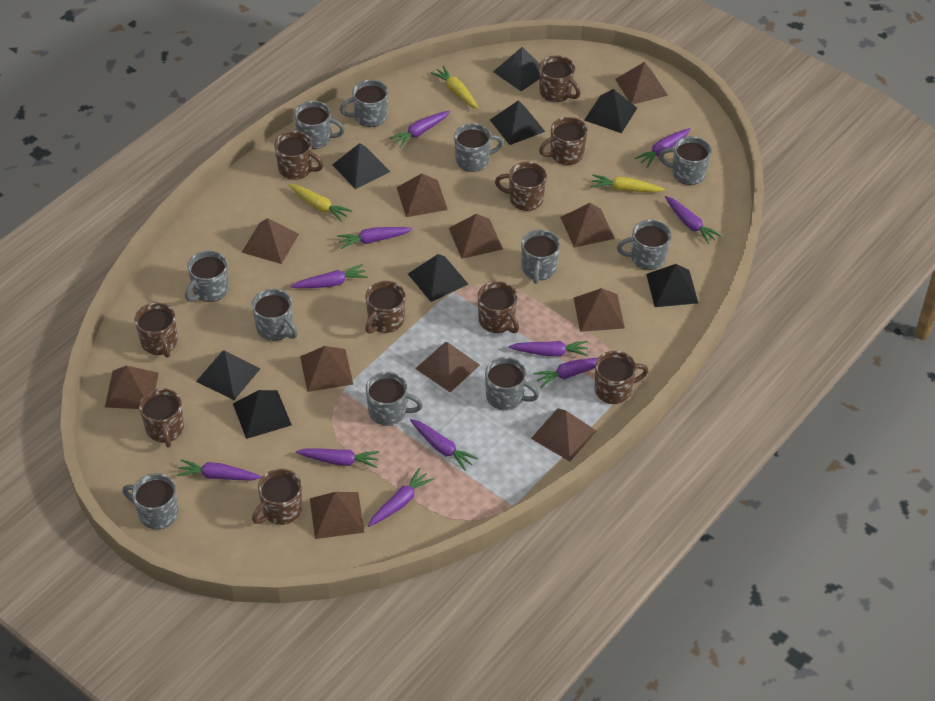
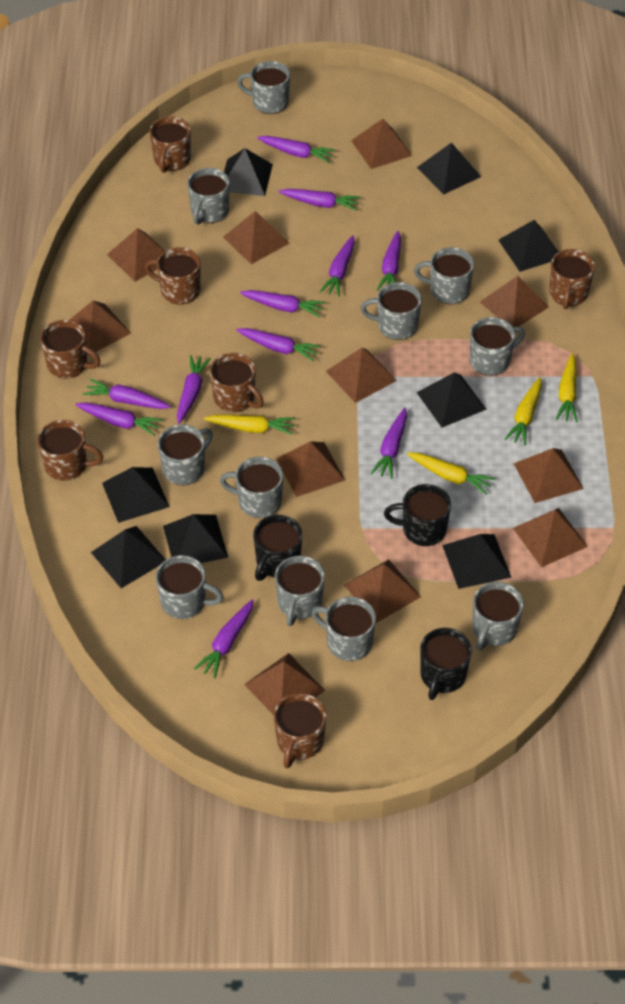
black mug: none = 0 -> [253,515,302,581] [384,484,451,546] [420,628,472,700] = 3
brown mug: [134,302,178,358] [139,388,184,448] [252,469,302,525] [274,131,323,180] [365,281,406,334] [477,281,519,333] [495,162,547,211] [539,55,581,102] [539,117,588,165] [595,351,649,404] = 10 -> [37,420,103,481] [40,320,100,378] [145,247,200,304] [150,117,191,173] [210,353,264,412] [274,693,326,768] [549,249,595,309] = 7
yellow carrot: [288,184,352,222] [430,66,479,109] [591,174,665,192] = 3 -> [204,415,295,435] [407,452,495,495] [505,377,542,446] [556,353,578,422] = 4

